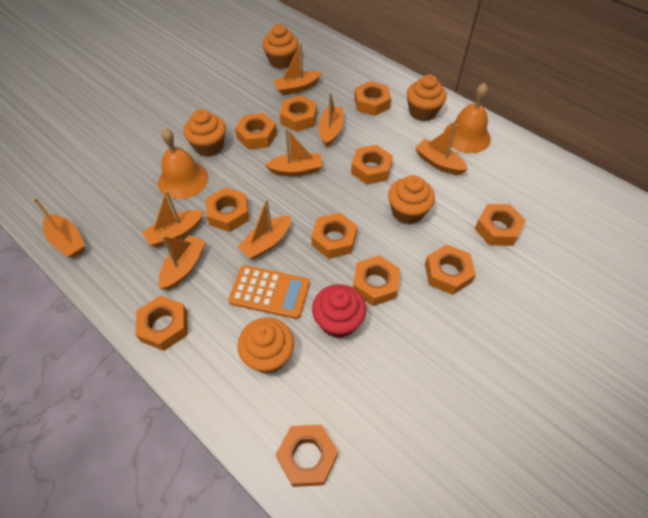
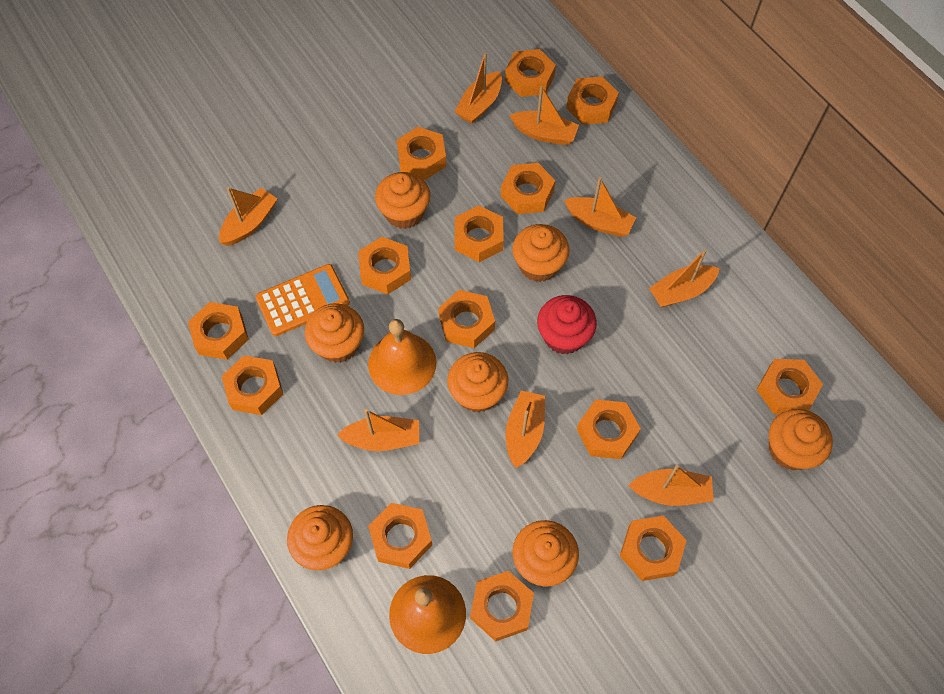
orange cupcake: [183,109,226,157] [238,317,294,373] [262,24,299,69] [388,175,435,224] [407,75,447,121] = 5 -> [287,505,353,570] [305,303,364,363] [375,172,431,229] [447,352,508,412] [512,224,570,282] [512,520,579,587] [769,409,833,470] = 7
orange nut: [135,296,188,351] [206,187,249,232] [235,113,277,149] [276,425,338,487] [280,95,317,132] [311,213,357,259] [351,145,393,185] [353,255,400,306] [354,81,391,116] [425,244,476,295] [475,204,526,246] = 11 -> [188,302,249,360] [222,355,283,415] [358,237,411,294] [368,503,432,569] [397,127,446,180] [438,290,495,348] [455,205,504,262] [470,571,534,641] [501,163,555,214] [505,49,556,97] [566,76,619,125] [577,399,641,459] [620,516,687,581] [757,359,823,415] = 14

